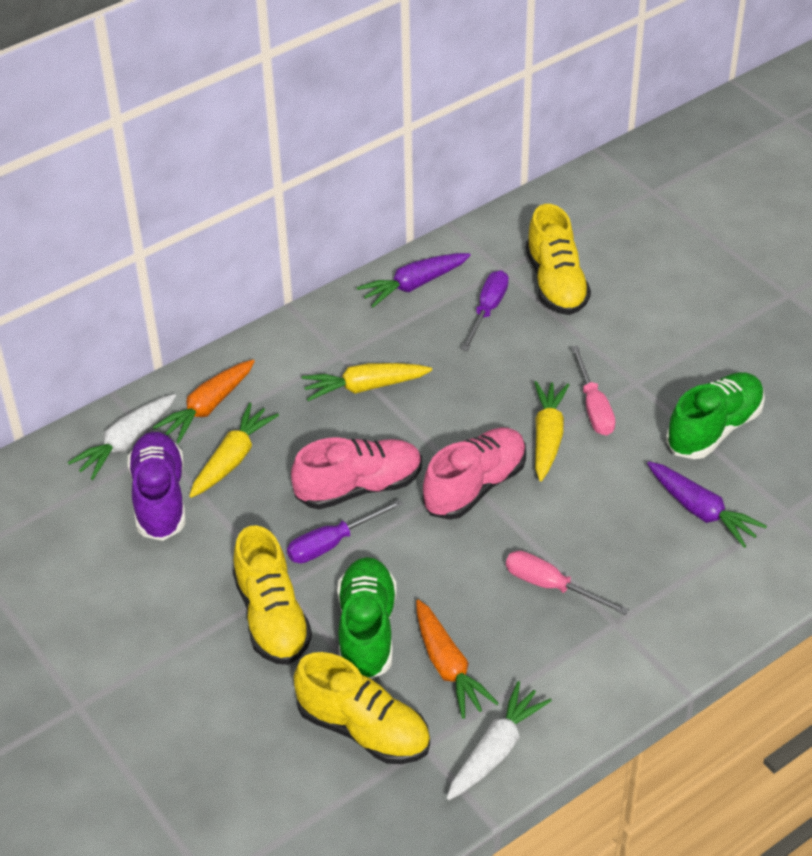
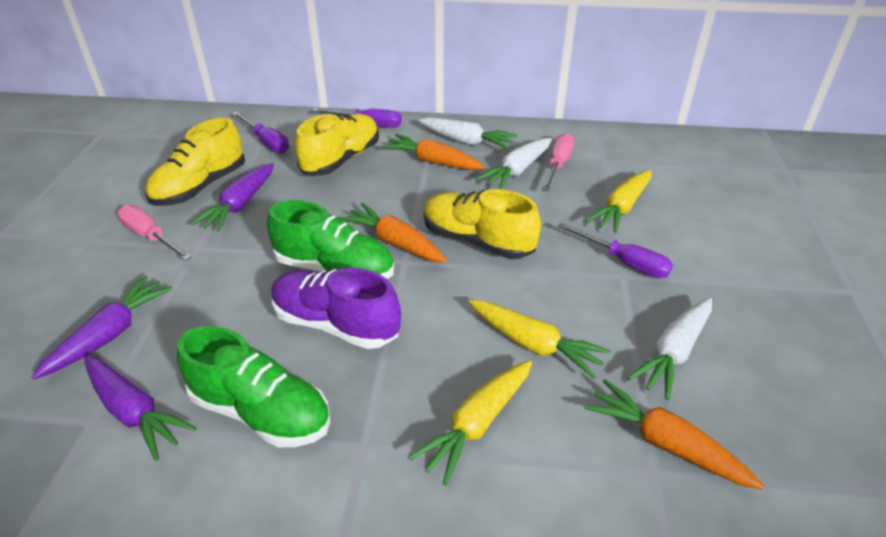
orange carrot: [153,360,255,444] [416,600,499,719] = 2 -> [340,203,447,263] [382,134,485,170] [584,379,764,490] = 3
pink shoe: [291,437,422,509] [423,428,526,520] = 2 -> none = 0
purple carrot: [357,253,471,307] [647,462,767,548] = 2 -> [32,276,173,379] [84,356,197,461] [191,163,274,232] = 3
purple screwdriver: [287,499,403,563] [461,270,509,351] = 2 -> [232,112,289,153] [312,108,401,128] [557,223,673,278] = 3
white carrot: [68,394,176,480] [447,681,552,800] = 2 -> [418,117,517,149] [476,138,552,189] [627,298,712,400] = 3

